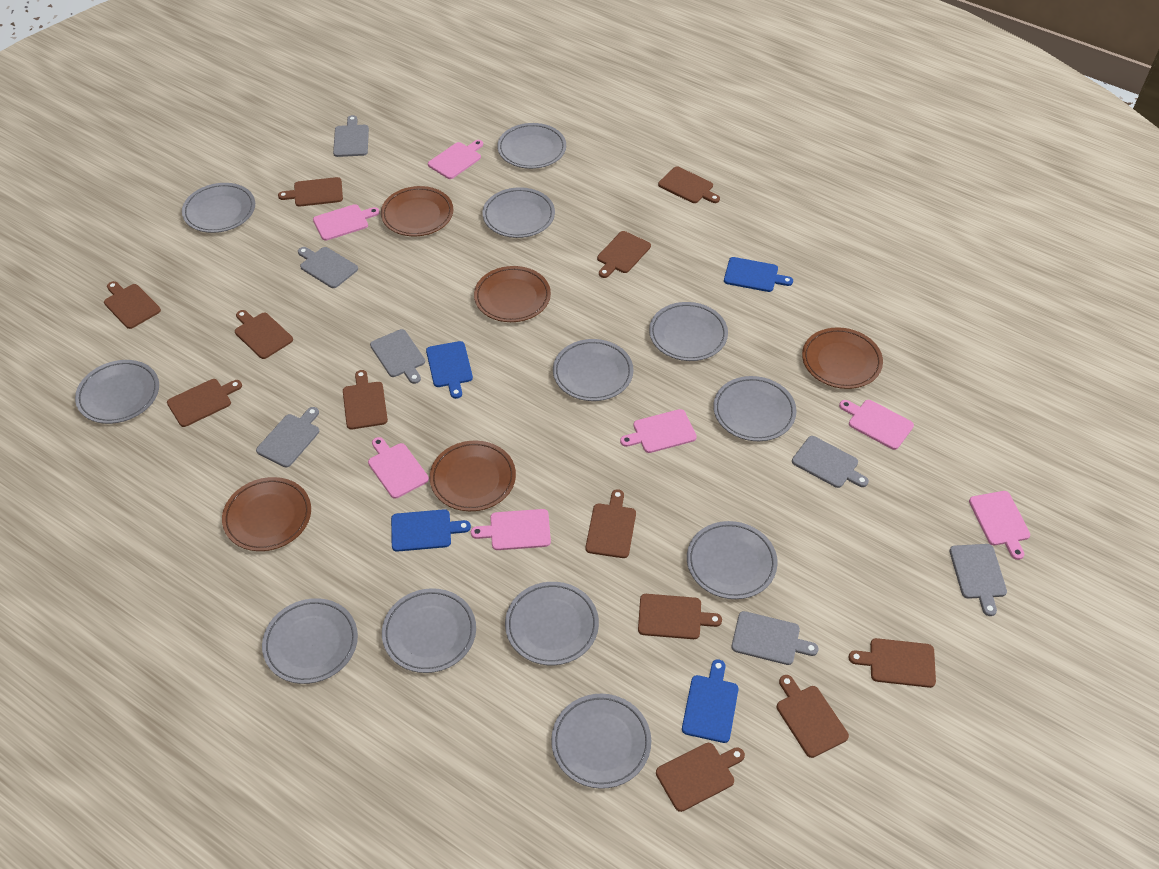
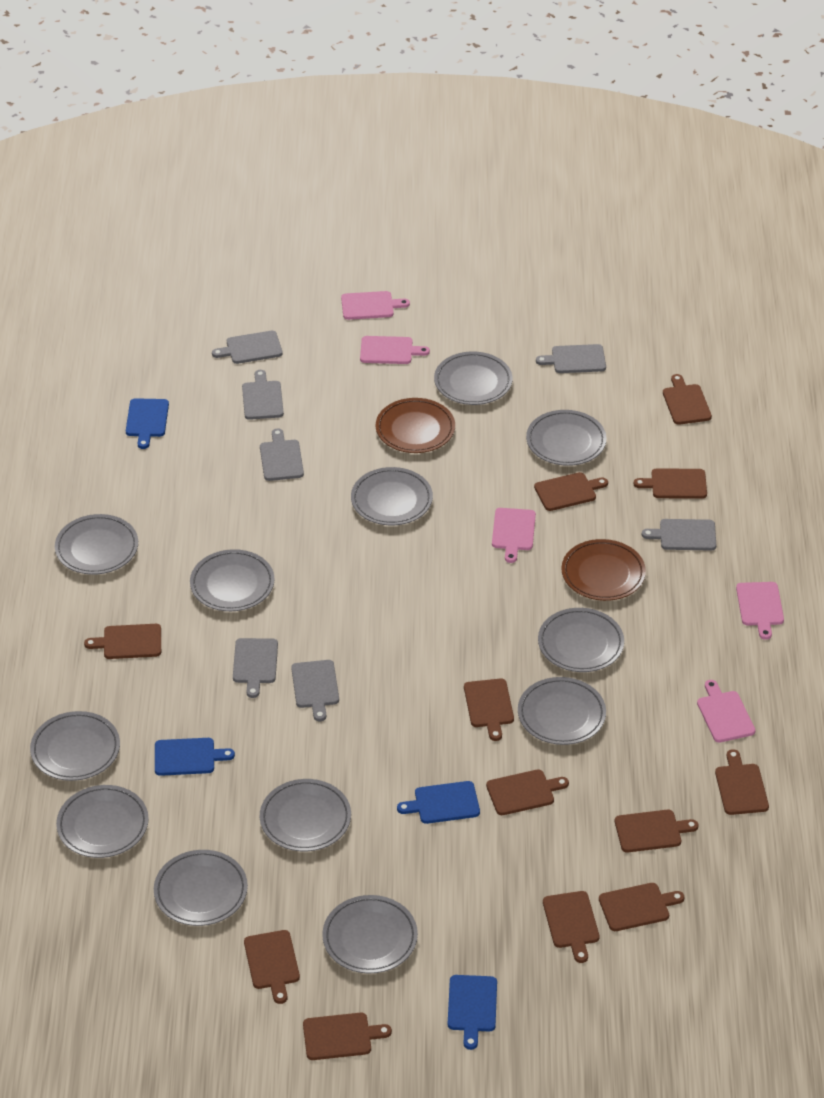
brown plate: [222,477,311,551] [381,186,453,236] [430,441,516,511] [474,266,551,322] [802,327,883,389] = 5 -> [376,398,455,453] [561,539,646,601] = 2
pink cutting board: [313,204,380,241] [368,437,429,499] [428,140,483,179] [471,509,551,550] [620,409,697,453] [839,400,914,450] [969,491,1030,560] = 7 -> [341,291,410,320] [360,336,430,364] [492,508,536,563] [697,680,756,742] [736,582,784,640] = 5

